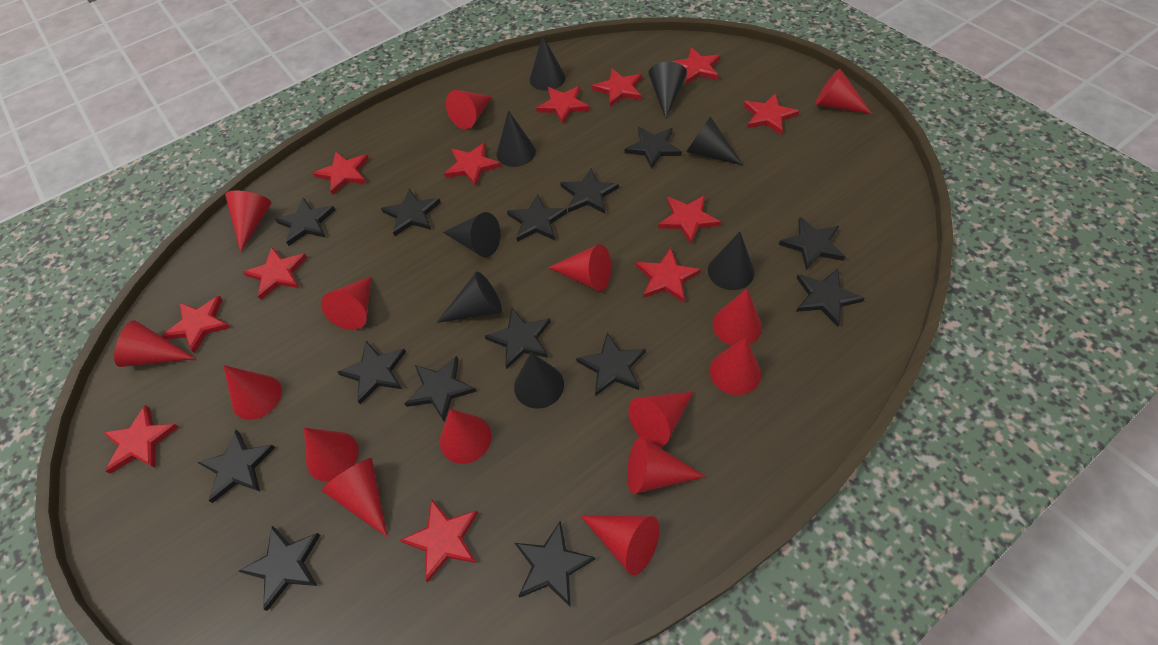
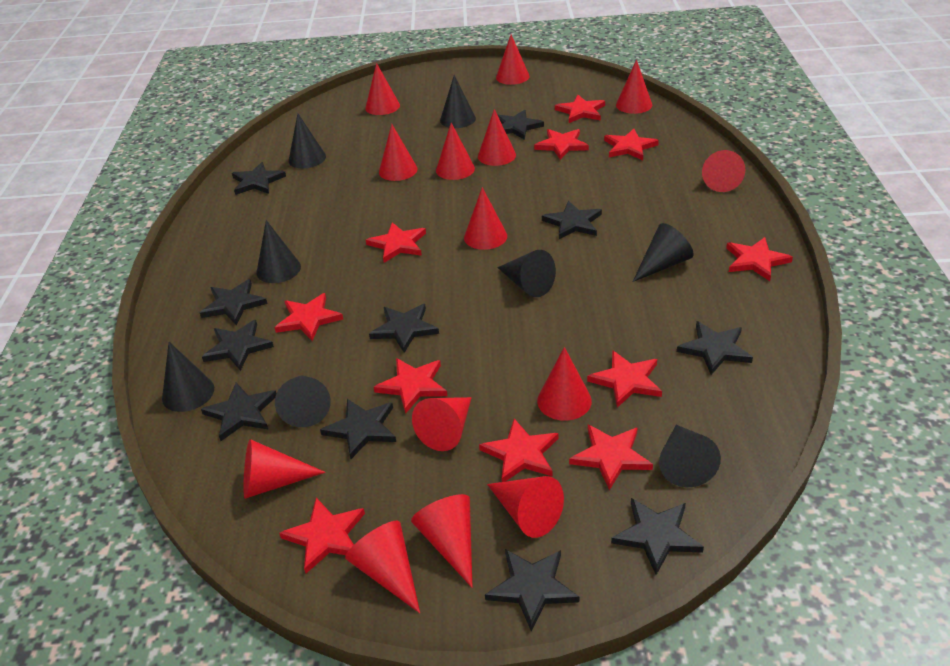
black star: [197,430,275,503] [239,526,320,611] [275,197,335,246] [337,341,406,404] [381,188,441,236] [404,356,477,421] [485,308,551,369] [507,194,567,242] [515,521,595,608] [560,168,619,213] [576,332,646,396] [625,127,682,169] [779,217,845,270] [796,269,864,327] = 14 -> [200,279,268,325] [201,383,277,441] [202,320,274,371] [232,162,286,195] [320,399,396,459] [369,304,439,353] [485,549,579,632] [498,110,544,140] [542,201,602,239] [611,498,704,575] [677,321,753,375] = 11
red cone: [114,320,196,367] [223,365,282,420] [225,191,272,252] [304,428,359,482] [321,277,371,330] [321,458,387,537] [440,409,492,464] [446,90,492,129] [548,244,611,291] [581,516,659,575] [627,437,706,494] [628,392,693,447] [710,337,761,395] [713,289,762,346] [815,69,872,114] = 15 -> [243,439,325,499] [345,520,420,613] [365,63,400,115] [379,124,418,181] [411,494,473,588] [412,397,472,451] [436,123,475,180] [464,187,507,250] [478,109,516,166] [487,476,564,538] [496,34,529,85] [537,347,592,421] [616,60,652,114] [702,150,745,192] = 14
red star: [104,405,178,474] [162,296,230,354] [243,247,307,300] [313,152,369,195] [400,499,478,582] [444,142,501,186] [536,86,590,125] [592,69,642,107] [636,248,701,303] [658,195,721,244] [671,47,720,84] [743,94,799,135] = 12 -> [274,293,343,341] [279,498,365,573] [366,222,426,263] [374,358,448,414] [479,419,558,482] [534,129,589,160] [555,95,605,123] [569,425,653,490] [587,350,662,408] [604,129,659,160] [726,237,793,281] = 11

